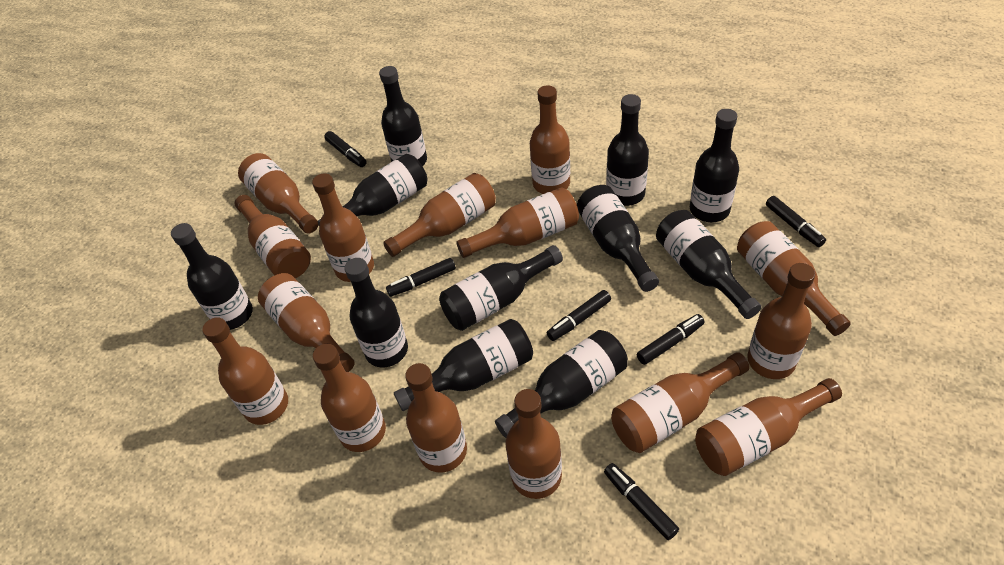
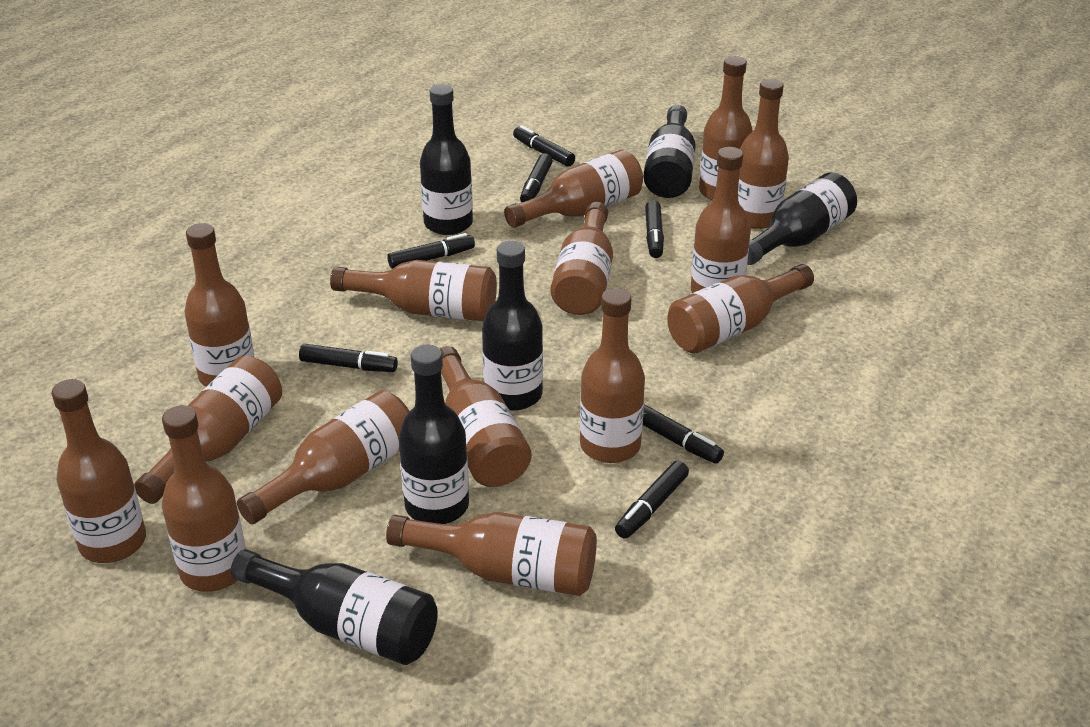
black bottle: [171,223,253,330] [318,154,427,225] [344,258,408,367] [379,66,427,166] [394,319,533,411] [439,245,563,331] [495,330,628,438] [577,185,659,292] [606,94,649,206] [656,210,761,319] [690,109,739,222] = 11 -> [231,549,438,665] [399,344,469,524] [420,84,473,235] [482,241,543,411] [644,105,696,198] [747,172,857,265] = 6
black marker: [324,131,367,167] [386,258,456,297] [547,290,611,341] [604,463,679,540] [637,314,705,365] [766,196,826,247] = 6 -> [299,344,398,372] [387,233,475,269] [513,125,575,167] [520,153,553,202] [615,461,689,539] [643,404,724,464] [645,200,664,258] = 7

